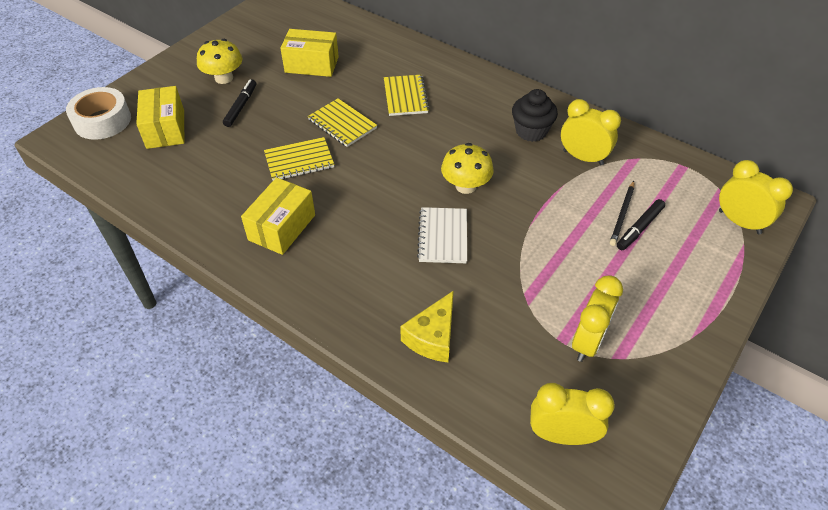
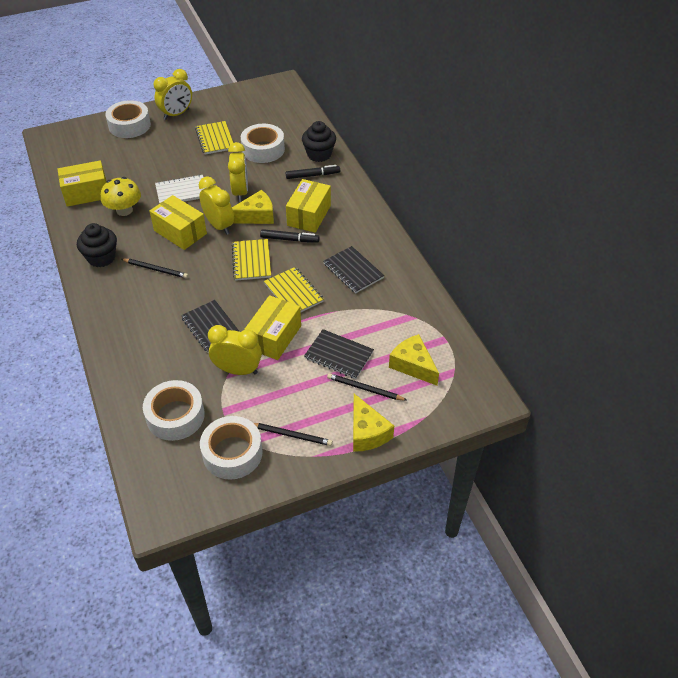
black cupcake: [512,89,558,142] = 1 -> [77,223,117,267] [302,121,336,162] = 2
black notebook: none = 0 -> [181,300,240,353] [304,329,374,379] [324,246,384,293] = 3
black pencil: [610,181,634,246] = 1 -> [122,259,188,278] [254,423,333,446] [327,373,408,401] = 3
white tape: [66,87,131,140] = 1 -> [105,100,151,138] [143,380,205,441] [200,416,263,479] [241,124,285,163] = 4
yellow box: [136,86,184,149] [241,177,315,255] [280,29,339,77] = 3 -> [58,160,107,207] [150,195,207,250] [244,295,301,360] [286,179,331,233] = 4
yellow cheese: [400,290,454,362] = 1 -> [232,190,274,224] [353,394,394,452] [389,334,439,386] = 3
yellow mushroom: [197,39,242,84] [441,143,494,194] = 2 -> [101,177,141,216] = 1

